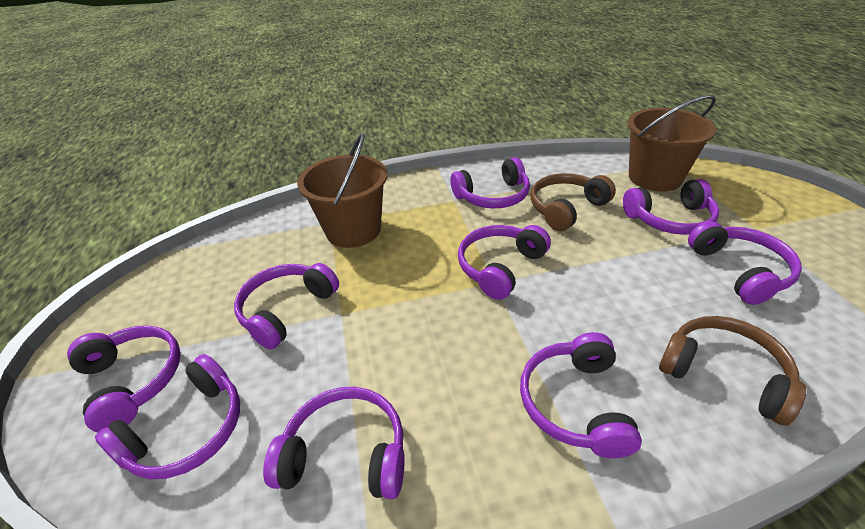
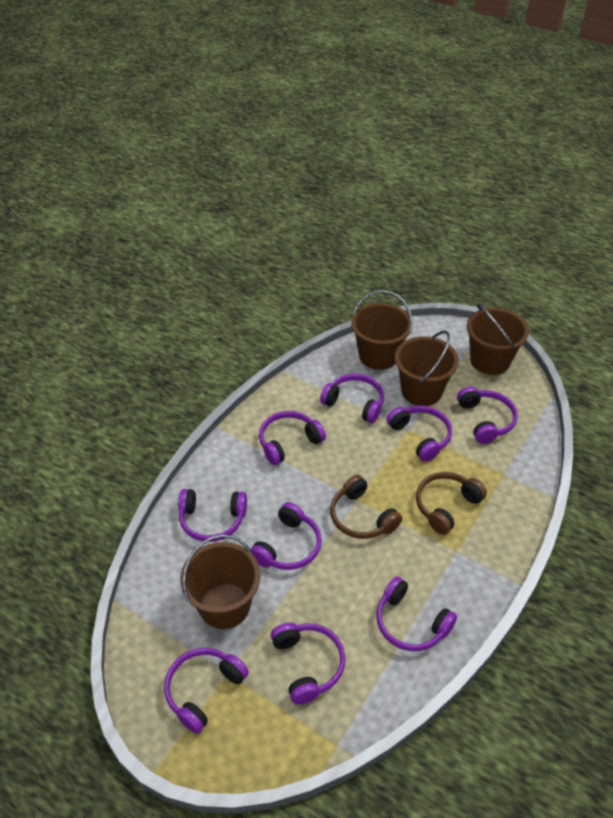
brown bucket: [297,133,387,248] [627,95,716,191] = 2 -> [180,534,260,629] [351,290,413,370] [395,331,459,406] [467,303,529,375] = 4

